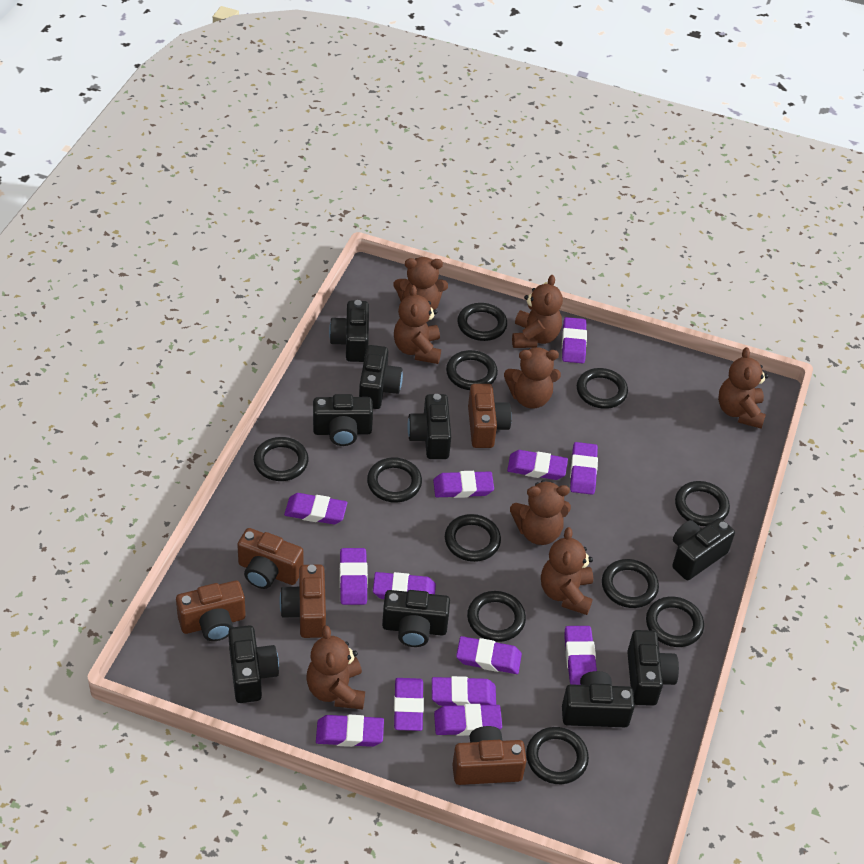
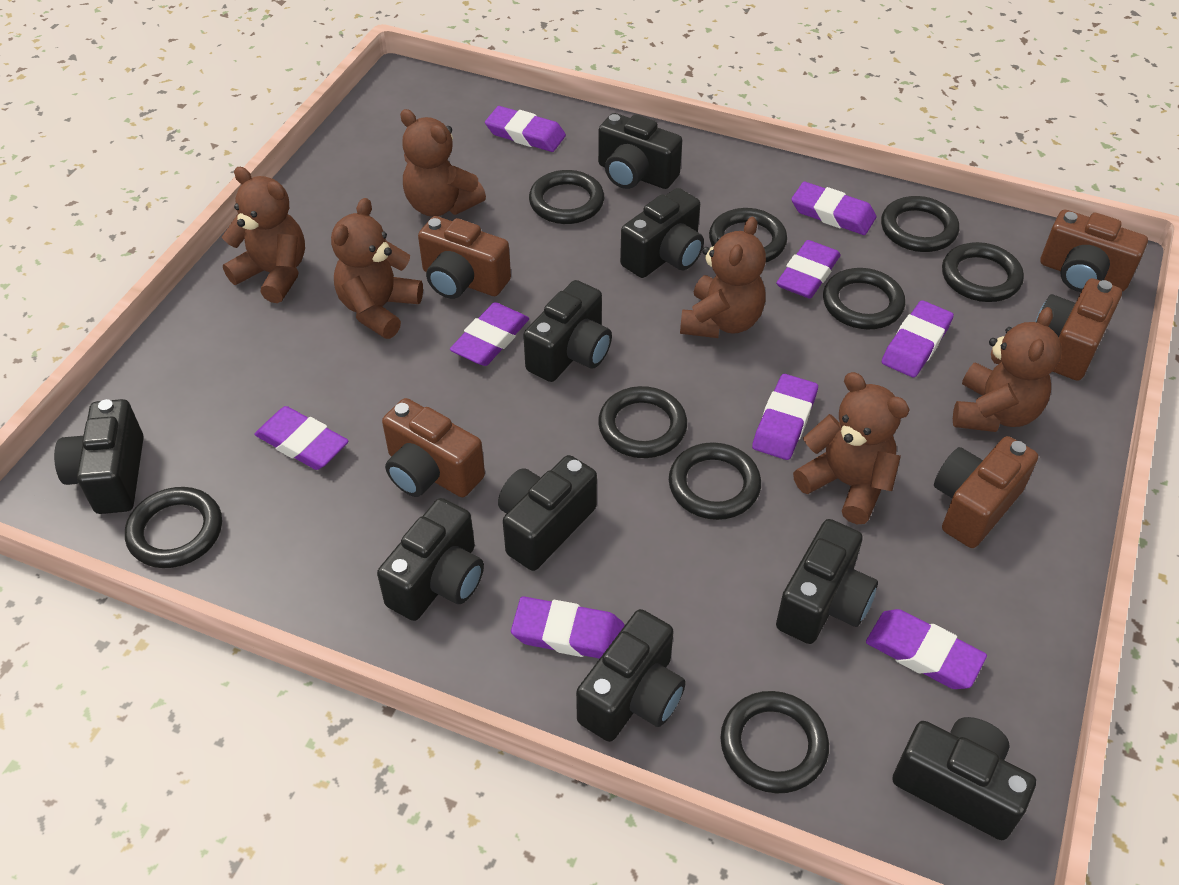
black ring: [254,437,309,481] [367,457,422,503] [445,514,501,562] [446,350,498,390] [458,303,507,341] [467,591,526,642] [526,727,589,784] [577,368,628,409] [602,559,659,608] [646,596,704,647] [675,481,730,526] = 11 -> [125,487,222,568] [529,170,604,224] [598,386,687,458] [669,442,761,520] [709,208,787,262] [720,691,829,793] [823,268,905,329] [881,196,959,252] [942,242,1024,302] = 9
brown teddy bear: [307,625,365,709] [394,257,448,310] [394,285,441,364] [504,347,561,409] [510,480,571,545] [512,275,563,348] [541,527,593,615] [718,347,768,429] = 8 -> [222,167,305,303] [331,198,423,339] [400,109,486,217] [680,217,766,338] [793,372,910,524] [953,307,1062,432] = 6
purple eraser: [284,493,347,524] [316,715,384,747] [340,548,368,605] [373,572,436,599] [394,678,424,731] [432,676,496,706] [433,471,494,498] [434,704,502,736] [456,636,522,674] [507,450,568,480] [562,317,587,364] [564,626,597,685] [570,442,598,495] = 13 -> [255,406,348,470] [450,302,529,366] [485,106,566,152] [511,597,625,659] [752,374,818,460] [776,240,841,299] [791,182,876,235] [866,609,987,689] [882,300,954,377] = 9

